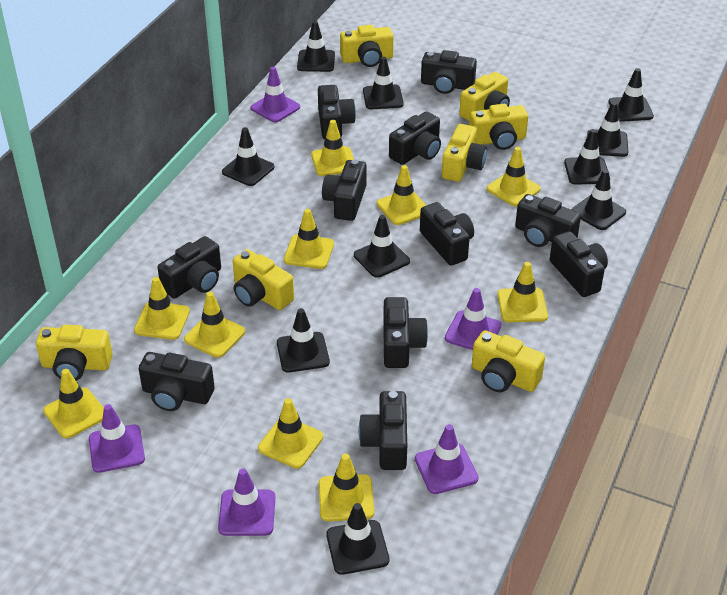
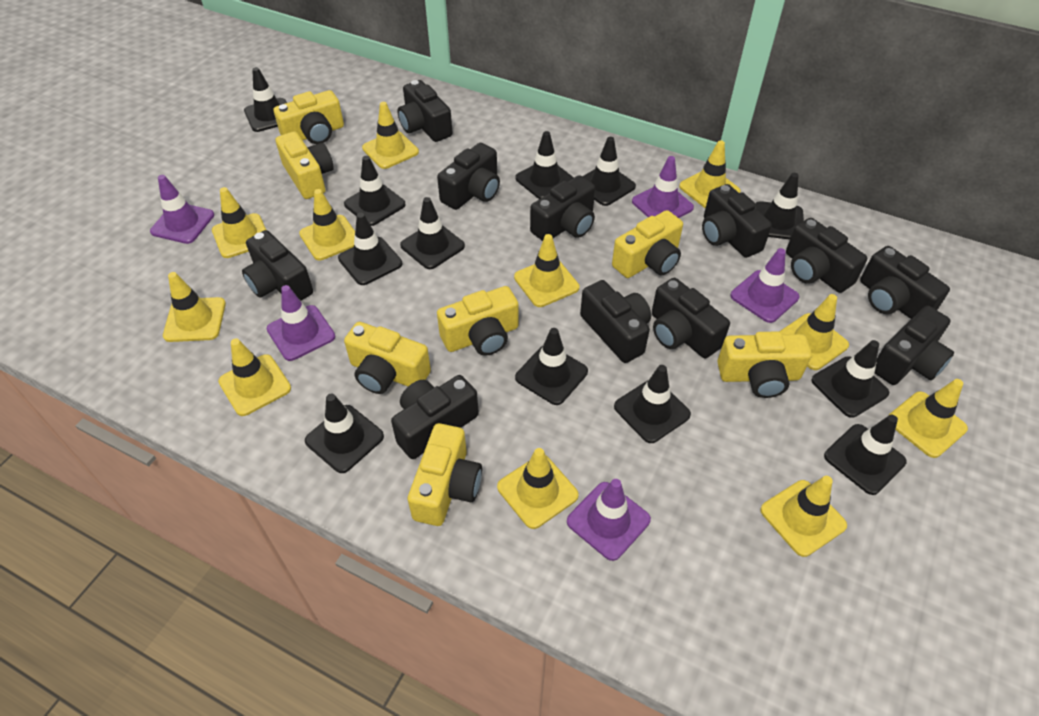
black traffic cone: [222,128,274,186] [277,308,330,373] [297,21,335,72] [326,503,389,575] [354,215,410,278] [363,57,404,109] [564,129,610,185] [571,169,626,230] [587,102,628,157] [608,68,654,122] = 10 -> [244,67,287,132] [305,394,384,473] [338,213,402,285] [344,156,406,226] [400,197,465,269] [515,131,574,199] [515,328,588,405] [582,137,636,206] [614,365,691,443] [755,173,804,240] [812,340,889,418] [824,415,907,495] = 12
yellow traffic cone: [43,369,104,438] [134,277,190,340] [184,292,245,358] [258,398,323,469] [284,209,334,269] [311,120,354,176] [319,454,374,521] [377,165,427,225] [487,147,541,206] [497,262,548,322] = 10 -> [163,272,226,342] [212,187,266,258] [218,338,291,416] [299,189,355,260] [362,102,419,169] [497,448,579,529] [514,234,579,307] [679,140,741,208] [760,476,847,557] [779,294,849,370] [888,379,968,458] = 11

